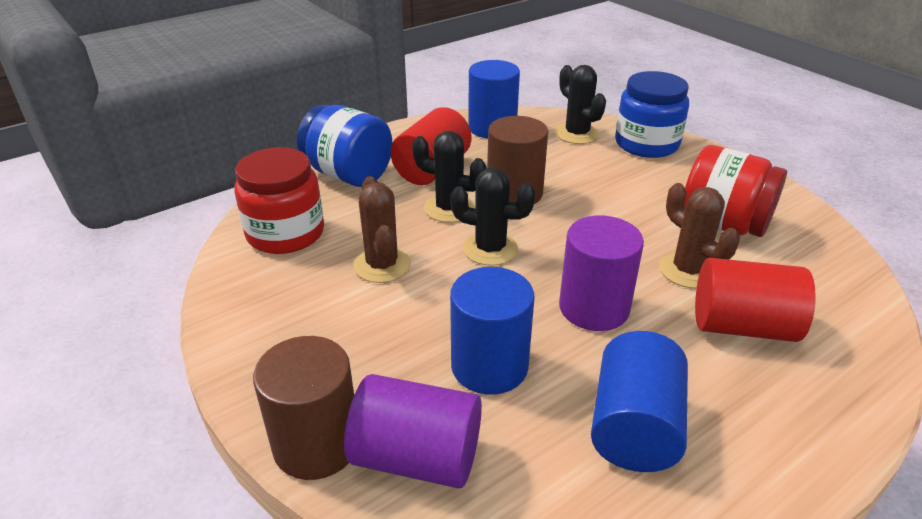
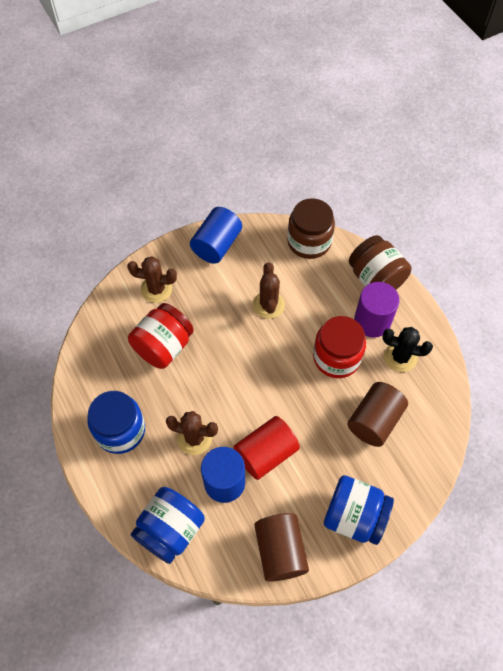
black cactus: [412,131,487,223] [450,168,535,266] [556,65,606,144] = 3 -> [382,327,433,372] = 1
blue cylinder: [450,267,535,395] [468,60,520,138] [591,331,688,472] = 3 -> [190,207,242,264] [201,447,245,503] = 2
blue jar: [297,105,392,187] [615,71,689,158] = 2 -> [87,391,145,454] [131,487,205,564] [324,475,394,545] = 3
brown cactus: [353,176,411,283] [659,183,740,288] = 2 -> [127,256,177,303] [166,411,218,455] [253,262,285,319] = 3
brown jar: none = 0 -> [287,198,335,259] [349,235,411,290] = 2
purple cylinder: [344,374,482,489] [559,215,644,331] = 2 -> [354,282,400,338] = 1
red cylinder: [390,107,472,185] [695,258,816,342] = 2 -> [234,416,300,480] = 1

